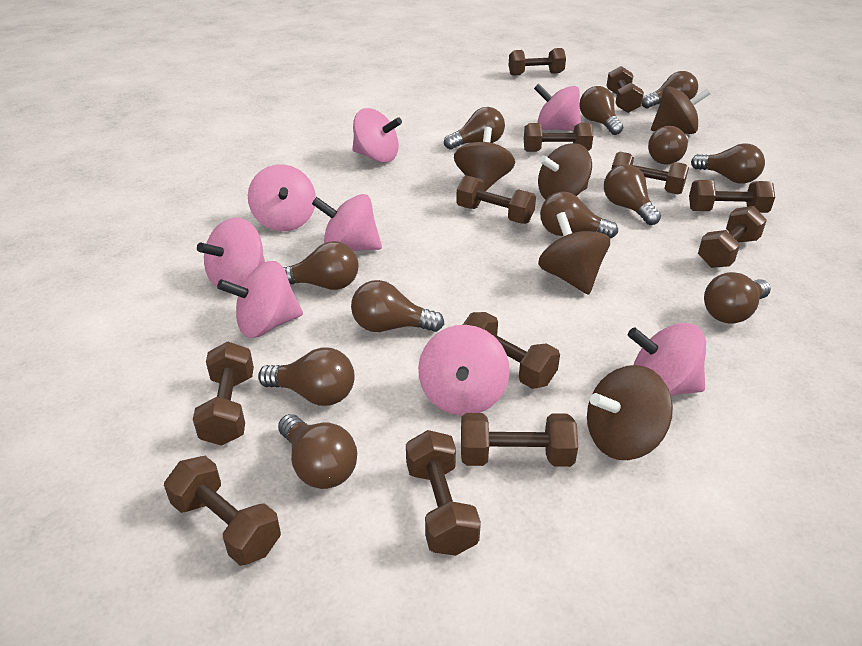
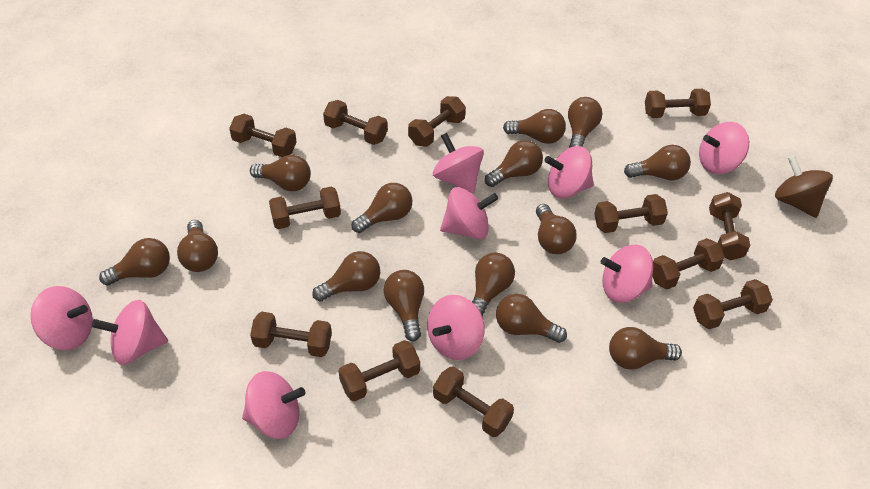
brown light bulb: [258,347,355,406] [278,414,357,489] [283,241,359,290] [351,280,444,332] [444,107,505,150] [540,192,618,238] [579,86,623,135] [604,164,661,225] [642,71,698,108] [648,126,688,165] [691,143,765,184] [704,272,771,324] = 12 -> [99,238,170,285] [177,220,218,272] [250,155,311,191] [312,251,380,301] [352,183,412,233] [384,270,424,341] [472,253,515,316] [485,140,543,187] [496,294,567,343] [503,109,566,144] [536,204,577,254] [568,97,602,148] [609,327,682,370] [624,145,691,181] = 14
brown spinning top: [454,127,515,191] [538,143,592,200] [538,212,610,295] [587,365,673,460] [651,86,710,134] = 5 -> [775,155,833,218] = 1
pink spinning top: [197,218,265,291] [217,261,303,338] [248,164,316,231] [312,194,382,251] [352,108,402,163] [418,325,510,416] [534,84,581,131] [628,323,706,396] = 8 -> [30,286,93,350] [92,300,168,365] [242,371,305,439] [427,295,485,360] [433,133,484,193] [440,187,498,239] [544,146,594,199] [601,245,653,303] [699,122,749,174] = 9

